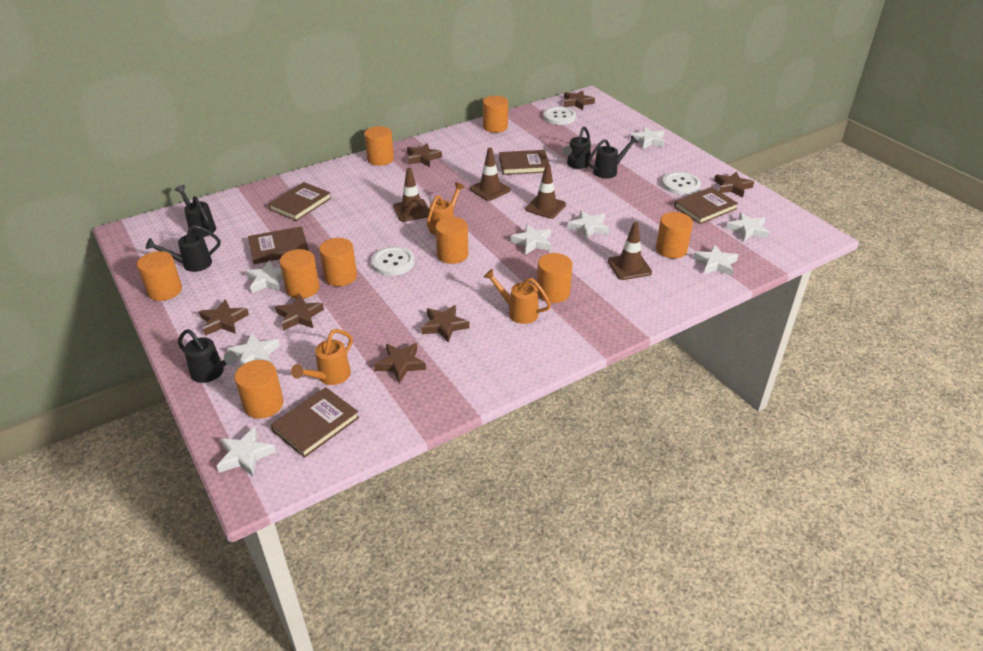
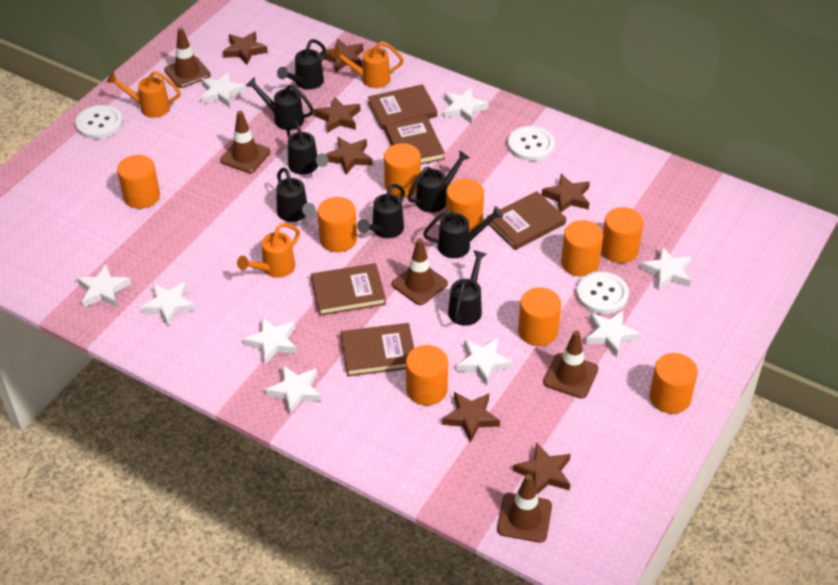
black watering can: [146,225,221,272] [175,185,216,237] [178,329,238,383] [562,126,591,169] [587,135,638,179] = 5 -> [246,77,314,130] [276,168,316,222] [277,39,326,90] [287,122,329,175] [357,184,405,238] [408,150,470,213] [423,206,503,258] [448,250,487,326] = 8
brown traffic cone: [393,168,429,222] [470,148,510,201] [525,164,566,219] [608,222,652,280] = 4 -> [164,28,211,88] [220,111,271,173] [392,238,448,305] [497,474,552,543] [543,331,598,398] = 5
white star: [217,427,276,476] [227,333,280,368] [245,260,283,293] [511,224,551,255] [568,211,609,240] [630,126,665,149] [693,244,738,276] [726,212,770,241] = 8 -> [77,265,131,307] [140,282,196,326] [201,72,246,107] [243,317,297,364] [265,365,322,415] [444,88,489,124] [457,338,513,386] [586,310,640,357] [640,247,692,290] = 9

